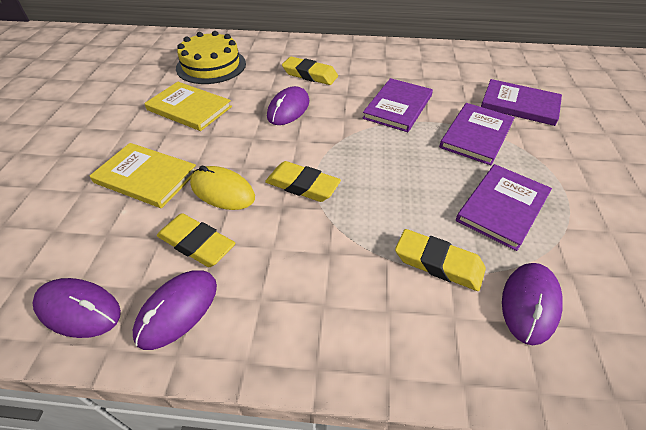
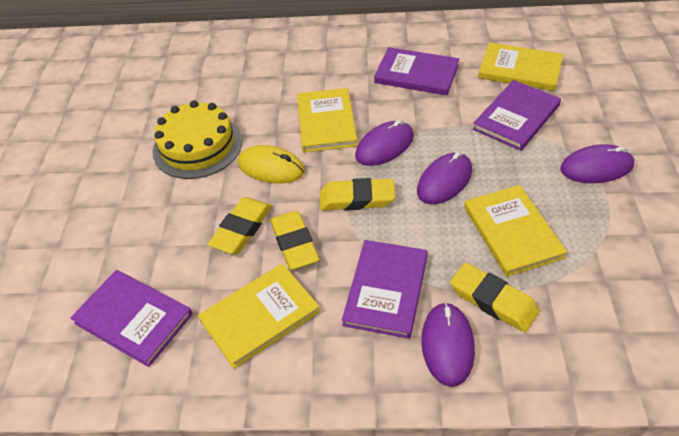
yellow book: [90,143,196,208] [144,82,232,131] = 2 -> [198,263,320,369] [297,88,357,152] [464,185,567,277] [478,42,563,91] = 4

